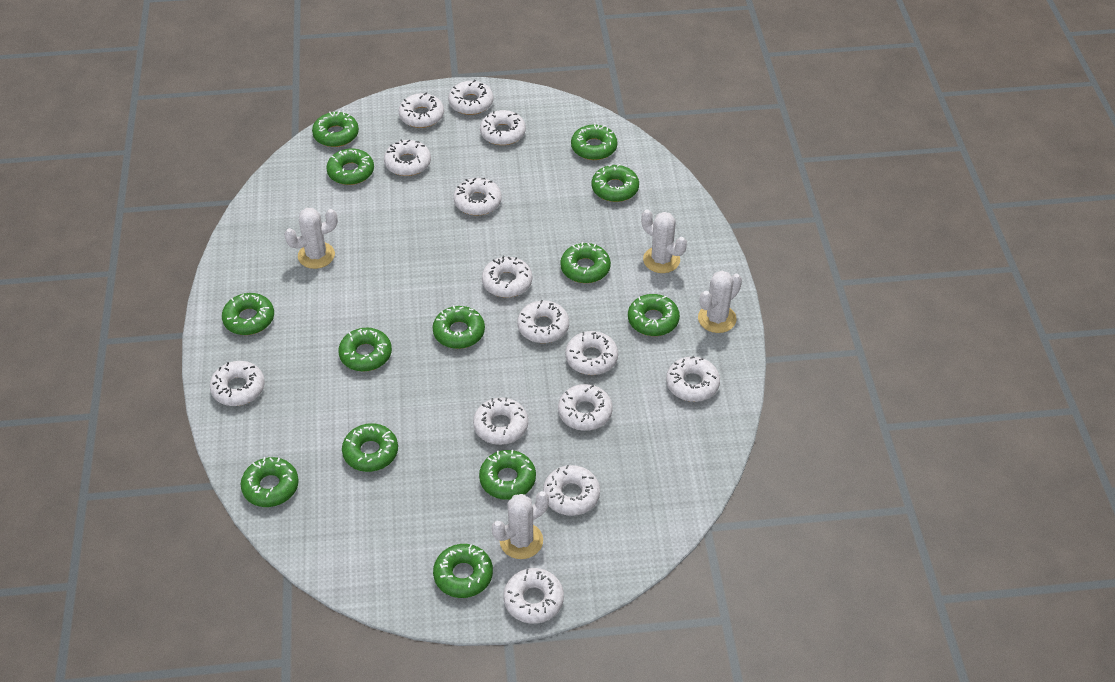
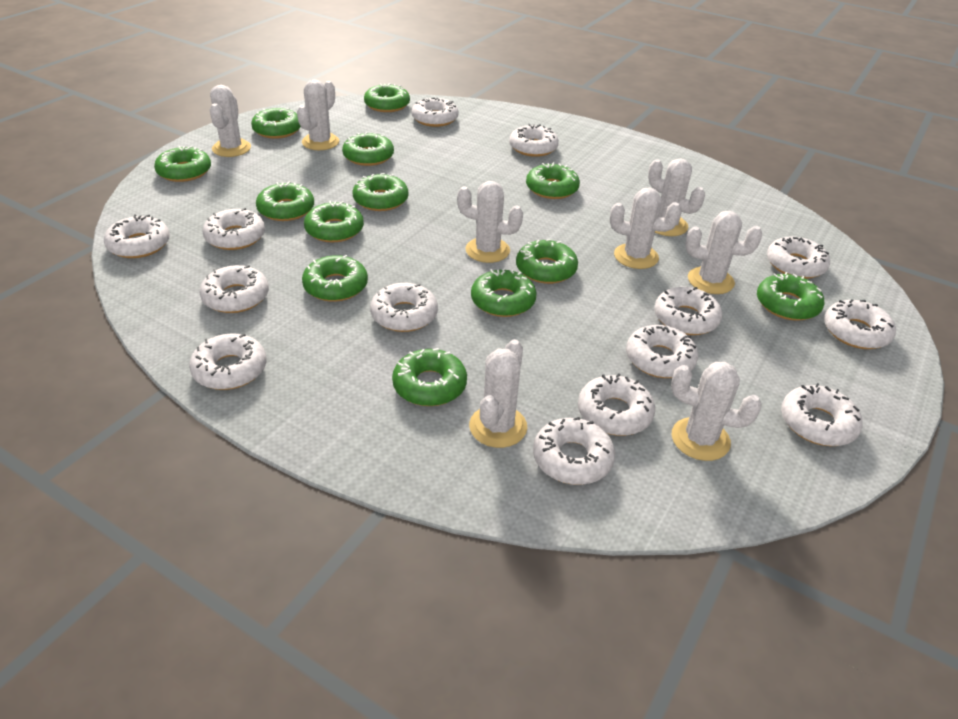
white cactus: [284,208,338,269] [492,491,549,559] [641,210,687,273] [698,271,742,333] = 4 -> [210,85,251,157] [297,80,339,150] [457,181,523,263] [469,339,527,448] [610,188,681,269] [648,158,705,236] [671,362,762,461] [685,211,762,294] = 8

